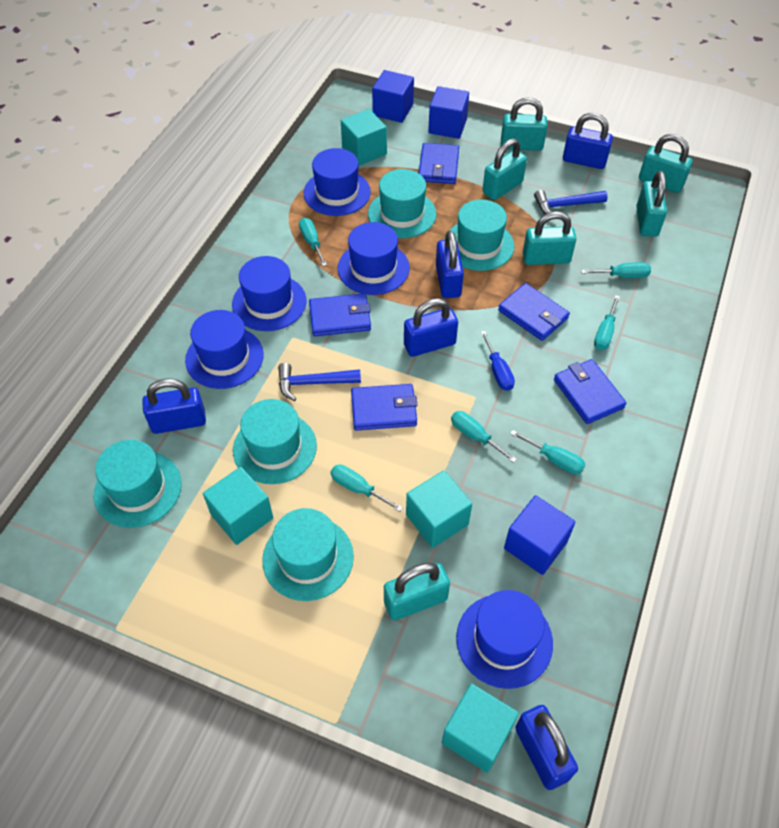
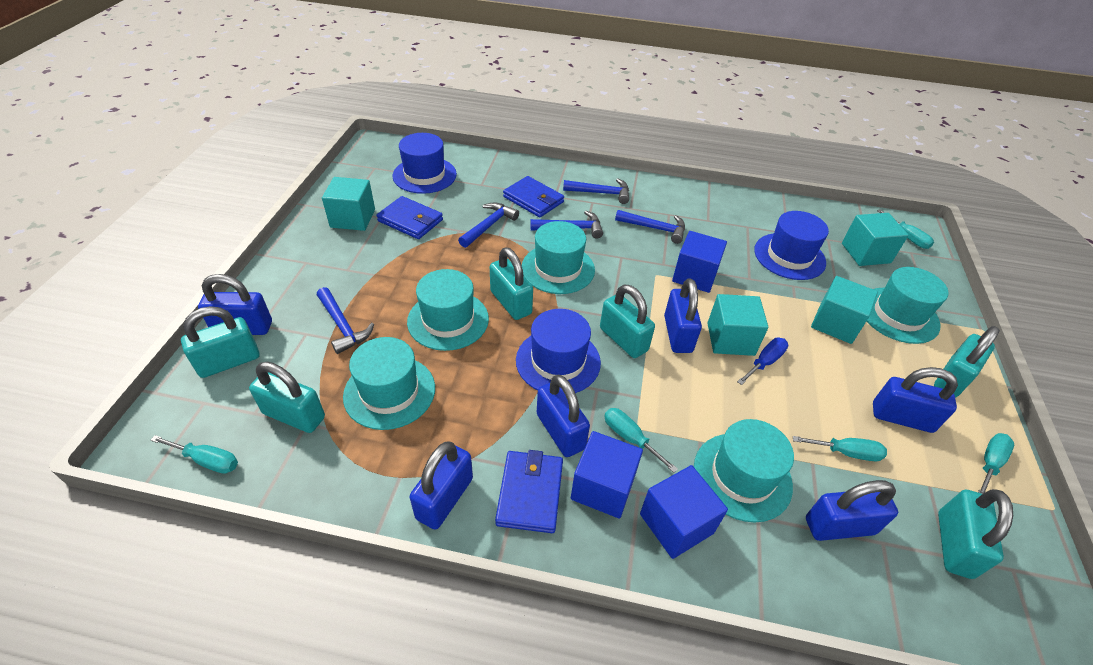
blue hammer: [278,363,361,401] [534,190,608,214] = 2 -> [317,287,374,354] [458,202,519,248] [530,211,603,238] [563,178,629,204] [615,210,685,244] = 5
blue hat: [185,310,264,389] [232,256,306,331] [304,148,371,216] [338,222,410,295] [456,590,553,689] = 5 -> [393,133,457,194] [516,309,601,393] [754,211,829,280] = 3
blue padlock: [142,378,206,434] [404,298,458,357] [436,230,464,298] [515,705,578,790] [563,113,613,169] = 5 -> [198,274,272,335] [410,441,473,530] [537,375,590,457] [664,278,702,353] [806,480,898,541] [873,367,958,433] = 6
blue wallet: [309,293,371,336] [351,384,417,431] [419,143,459,184] [498,283,570,341] [554,359,627,424] = 5 -> [377,196,443,239] [495,450,563,533] [503,176,564,217] = 3
turquoise screwdriver: [299,218,327,266] [330,465,403,512] [451,411,517,463] [510,430,585,474] [581,262,651,278] [594,295,620,350] = 6 -> [151,435,238,474] [604,408,678,473] [793,436,887,461] [877,209,934,249] [978,433,1014,494] = 5

